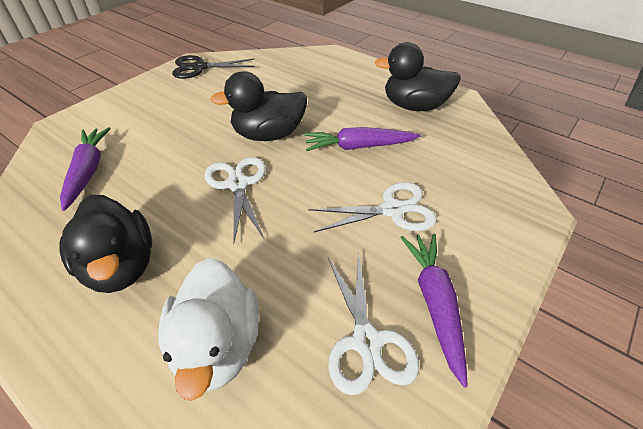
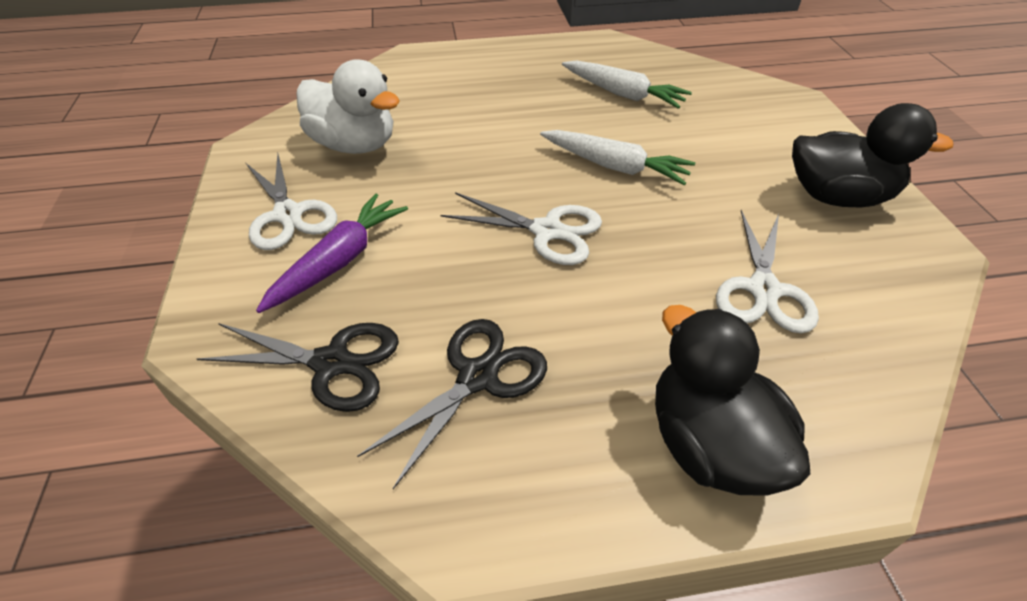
black duck: [59,195,152,293] [210,71,307,141] [374,42,461,111] = 3 -> [655,305,810,496] [792,103,953,207] = 2
black scissors: [172,55,255,79] = 1 -> [197,323,399,412] [357,319,547,489] = 2
purple carrot: [60,127,111,211] [304,127,420,151] [400,234,468,388] = 3 -> [256,194,408,313] = 1
white carrot: none = 0 -> [540,130,695,185] [562,61,692,109] = 2

